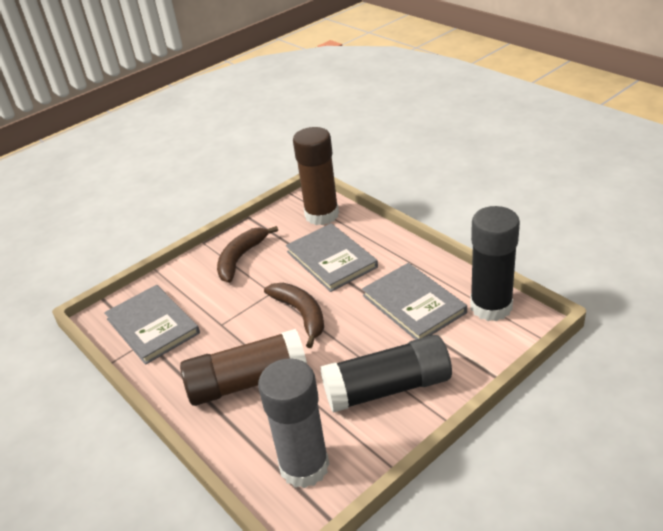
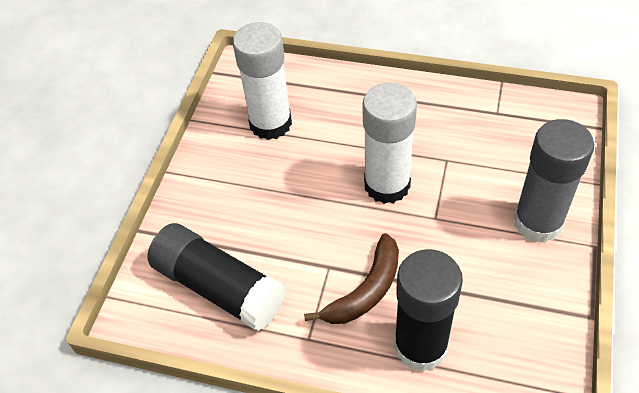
brown banana: [217,226,278,283] [264,283,324,348] = 2 -> [304,233,399,324] = 1
brown glue stick: [180,329,307,406] [293,127,339,225] = 2 -> none = 0
grey book: [104,285,200,365] [286,223,378,292] [362,263,467,340] = 3 -> none = 0
white glue stick: none = 0 -> [233,22,292,140] [362,82,417,204] = 2

